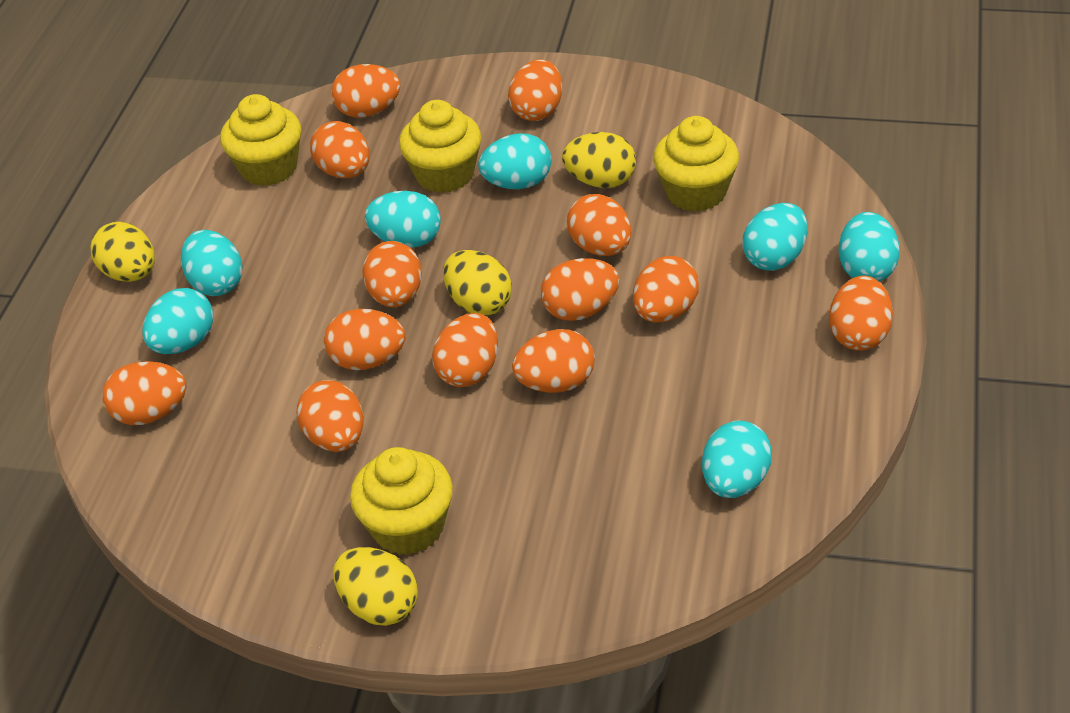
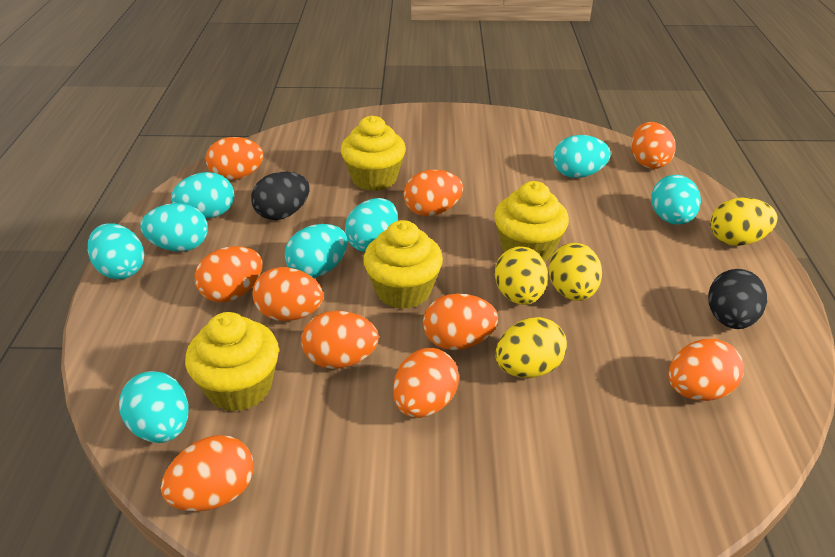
black egg: none = 0 -> [251,172,310,220] [708,269,767,329] = 2
orange egg: [102,361,187,425] [297,380,364,452] [310,121,370,178] [324,309,405,370] [331,64,400,118] [363,241,422,307] [432,313,498,387] [508,59,563,121] [512,329,595,393] [541,258,619,321] [567,194,632,256] [633,256,699,322] [829,276,893,351] = 13 -> [161,435,253,512] [195,246,262,302] [206,137,264,180] [253,267,324,321] [301,311,379,369] [393,348,459,418] [404,170,463,216] [423,293,498,350] [631,122,676,169] [668,339,744,401] = 10
turquoise egg: [142,288,213,354] [181,230,243,296] [365,191,441,248] [478,133,551,189] [702,420,772,498] [742,203,807,271] [838,212,900,282] = 7 -> [88,223,144,279] [119,371,188,443] [140,203,208,252] [171,172,234,218] [285,224,347,278] [345,198,398,252] [553,135,611,178] [651,175,701,225] = 8

